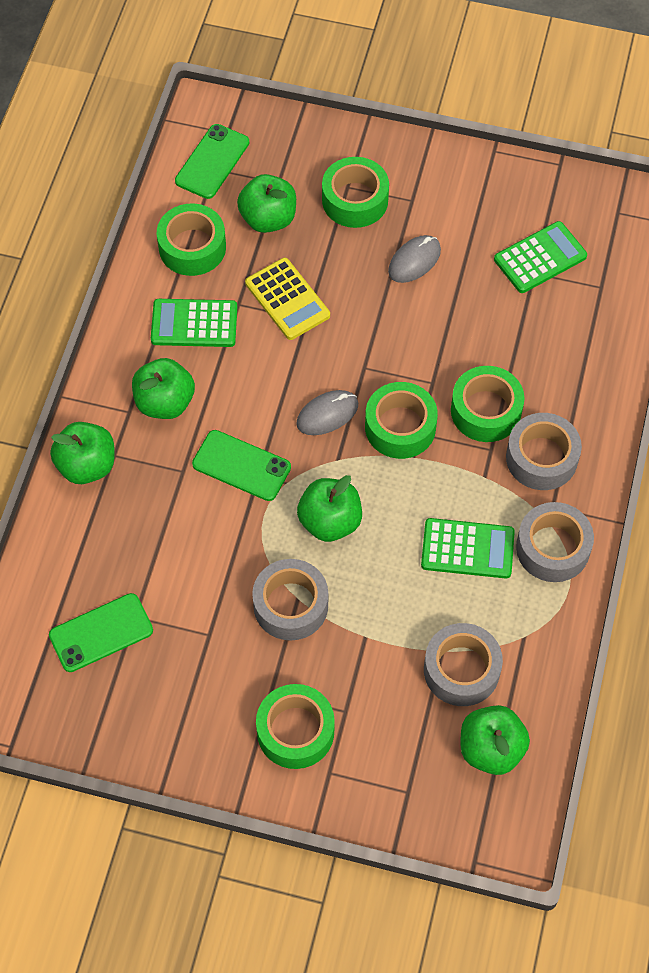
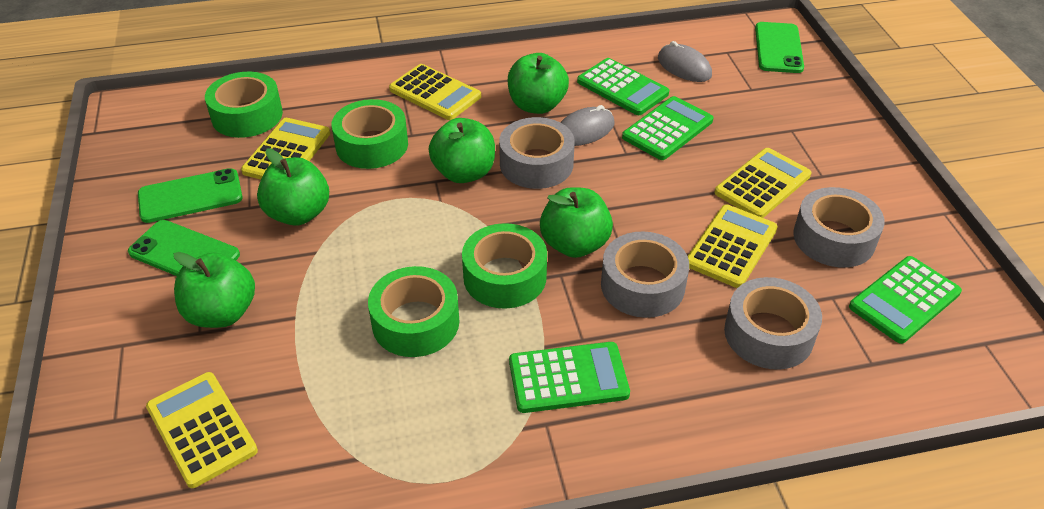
green calculator: [151,299,237,347] [421,518,515,579] [494,221,587,293] = 3 -> [509,342,630,413] [577,58,669,115] [622,96,713,160] [849,256,962,344] = 4
green tape: [157,204,226,276] [256,684,335,769] [322,157,389,228] [365,382,438,459] [451,366,524,442] = 5 -> [205,72,283,138] [331,99,408,169] [368,266,459,357] [462,223,547,309] = 4
yellow calculator: [245,258,330,340] = 1 -> [146,372,258,488] [241,118,330,179] [389,64,481,120] [688,205,778,288] [715,148,811,218] = 5

